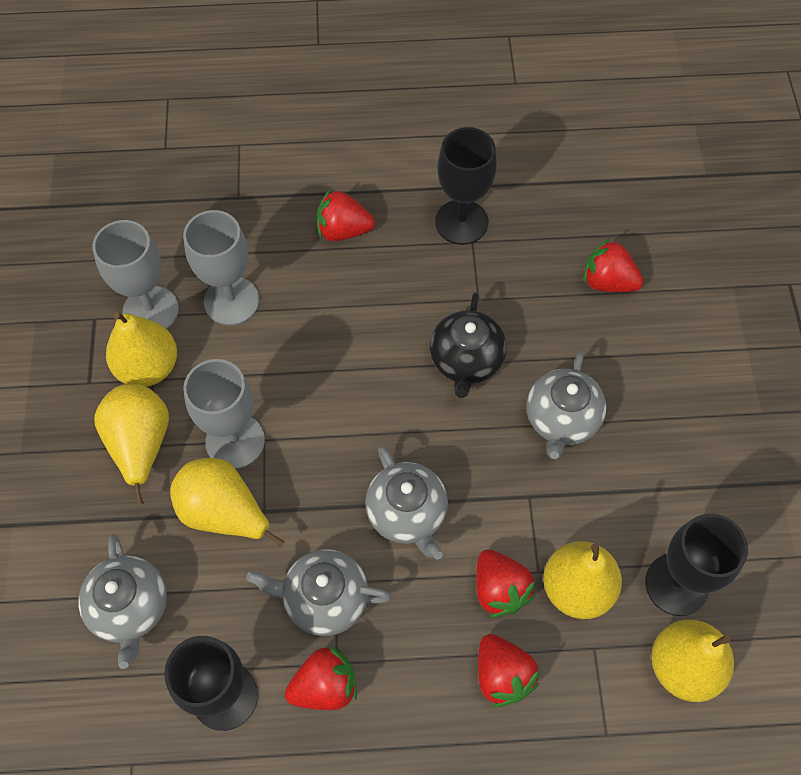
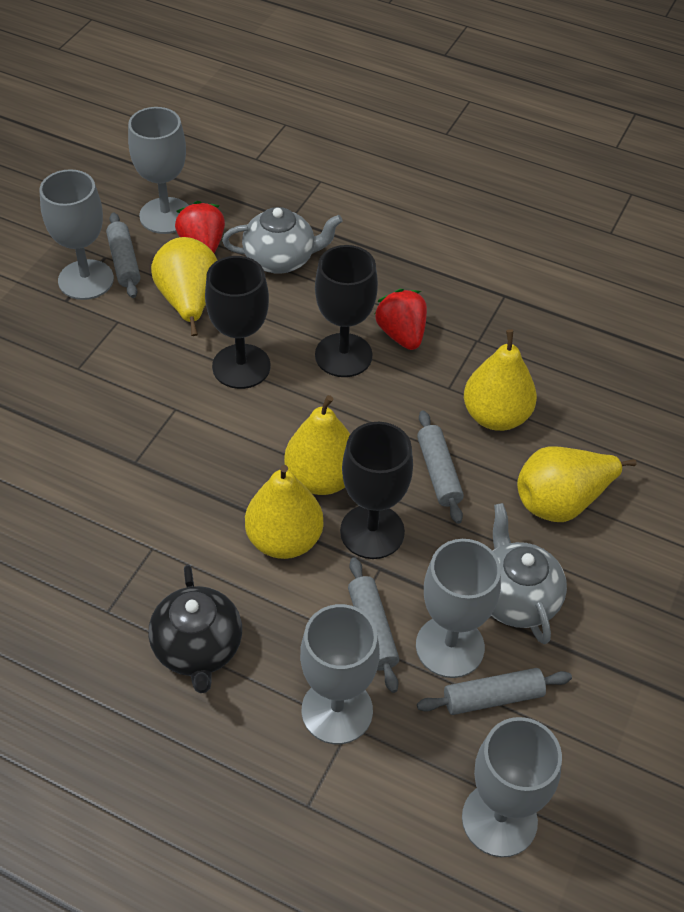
grey goblet: [92,220,179,329] [183,210,259,325] [183,359,265,469] = 3 -> [40,169,114,300] [128,107,189,234] [300,604,380,744] [416,539,501,678] [462,717,562,857] = 5
grey rolling pin: none = 0 -> [106,212,140,298] [348,557,399,693] [417,410,464,524] [417,668,572,715] = 4
grey teapot: [78,534,167,669] [246,549,391,636] [365,446,448,560] [527,351,607,459] = 4 -> [222,207,343,274] [491,503,567,644] = 2
red strawberry: [285,646,357,710] [316,190,375,241] [476,550,535,618] [478,634,539,707] [583,238,644,292] = 5 -> [175,201,225,253] [375,289,427,350] = 2

